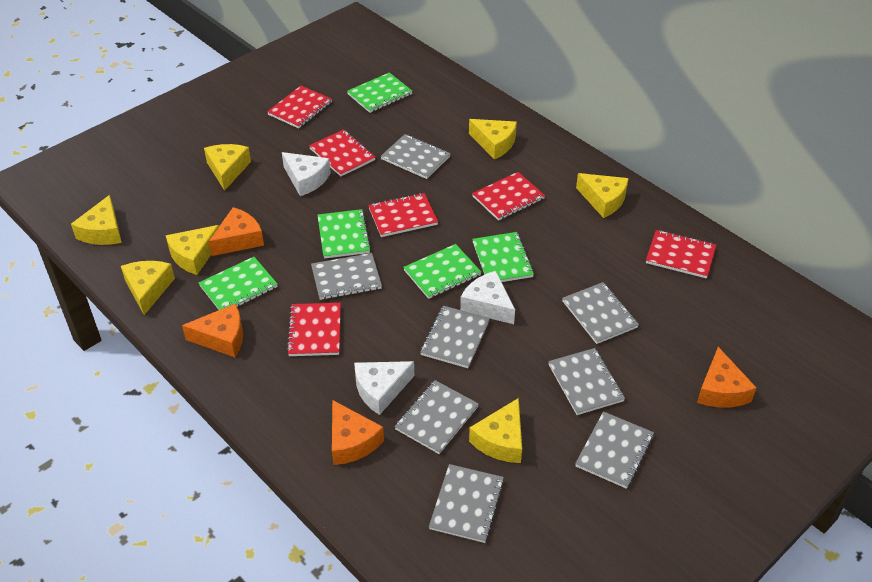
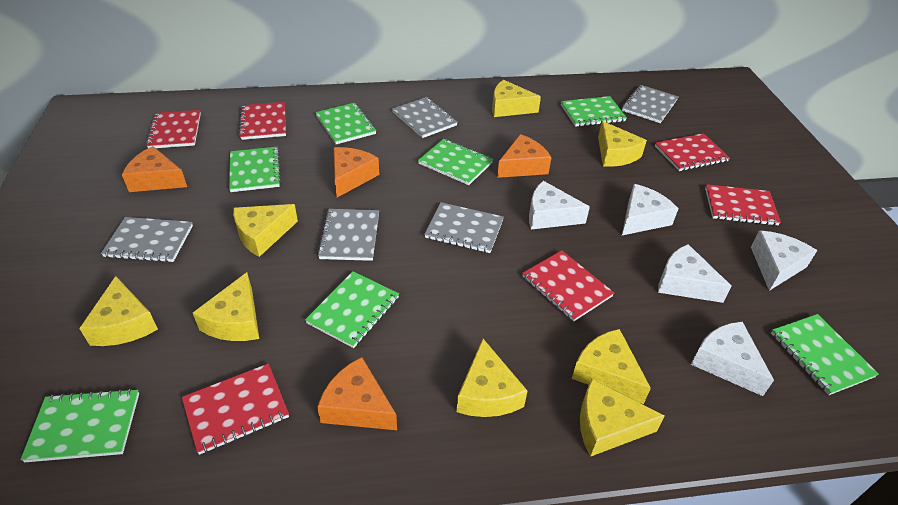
green notebook: [199,257,278,310] [317,209,371,259] [347,72,412,113] [403,244,481,299] [472,232,534,282] = 5 -> [20,388,139,462] [229,147,281,192] [305,271,399,348] [315,103,376,144] [418,139,493,185] [561,96,627,127] [771,314,879,395] = 7
grey notebook: [311,253,382,300] [381,134,451,179] [395,380,479,454] [420,306,490,368] [429,464,504,543] [548,348,625,415] [562,282,639,344] [575,411,654,489] = 8 -> [101,217,193,262] [317,209,379,261] [392,97,458,138] [424,202,504,253] [622,85,678,123] = 5
white cheese: [282,152,331,196] [354,361,414,415] [460,271,515,324] = 3 -> [529,181,590,229] [622,184,679,235] [658,244,732,303] [691,322,774,396] [751,230,817,291] = 5
yellow cheese: [71,195,122,245] [121,261,175,315] [166,225,219,275] [204,144,251,191] [469,119,517,160] [469,398,522,463] [576,173,629,218] = 7 -> [79,276,158,346] [193,272,259,341] [233,204,298,257] [457,339,527,417] [492,80,541,117] [572,329,651,404] [580,379,665,457] [598,121,647,167] = 8

